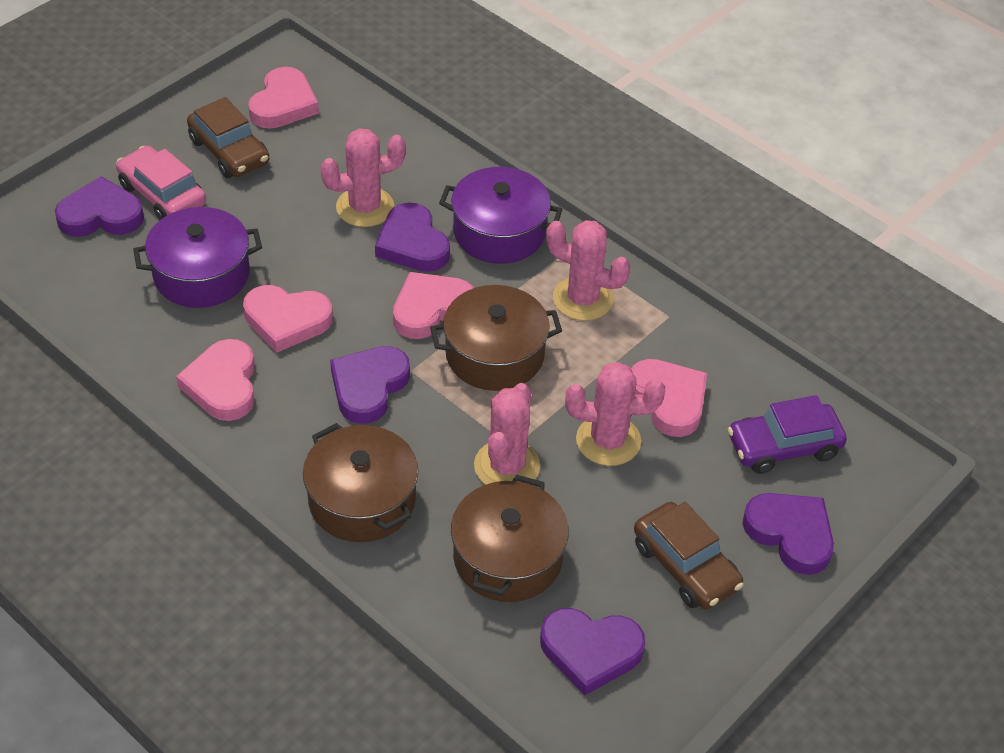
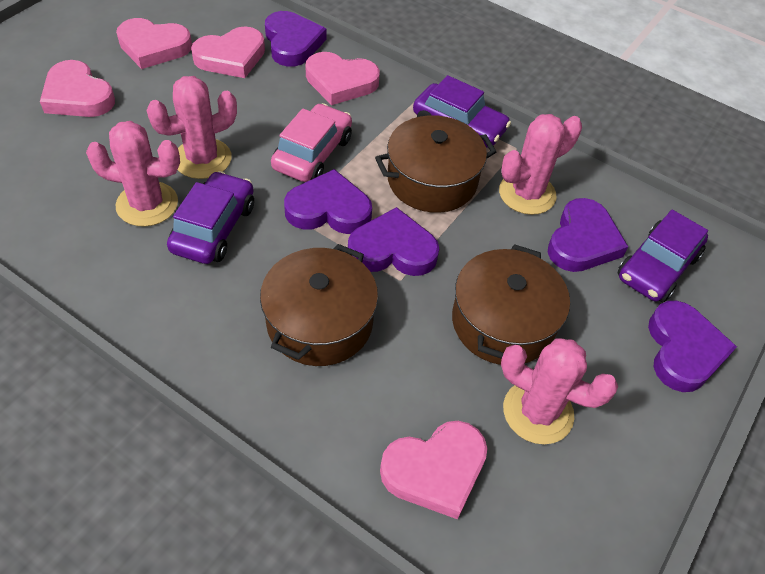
brown car: [187,97,269,178] [634,502,744,609] = 2 -> none = 0
purple car: [728,395,847,474] = 1 -> [167,171,254,264] [413,75,511,148] [618,210,708,302] = 3
purple pot: [133,207,262,308] [439,167,563,264] = 2 -> none = 0

